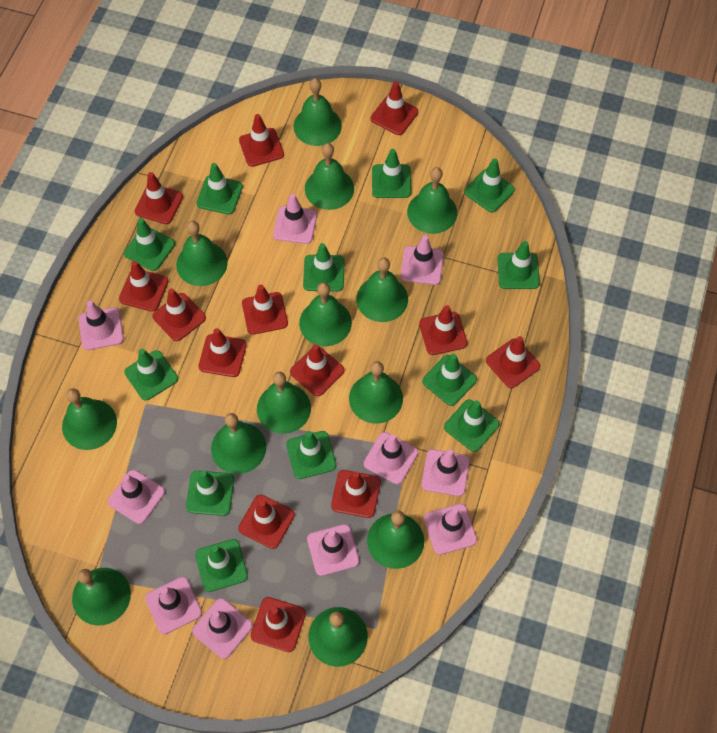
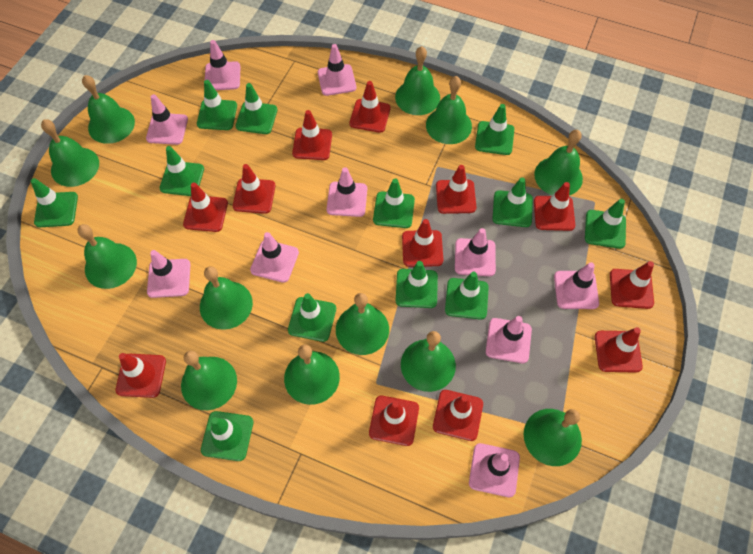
green bell: [62,388,117,450] [72,568,131,625] [176,221,228,286] [211,413,266,474] [257,372,311,434] [293,78,342,146] [299,282,352,346] [305,143,354,210] [309,607,368,667] [349,361,403,424] [356,257,408,322] [367,511,424,569] [407,167,457,234] = 13 -> [41,119,99,187] [77,224,137,289] [82,75,135,144] [181,351,237,410] [200,266,253,330] [284,345,340,405] [336,293,389,355] [395,46,440,115] [401,331,456,392] [426,76,472,144] [524,409,582,466] [534,130,583,196] = 12
red traffic cone: [119,261,168,312] [135,172,183,224] [152,288,206,341] [199,328,247,377] [238,495,295,549] [239,114,284,167] [242,285,288,335] [251,597,306,652] [290,344,345,396] [331,470,381,518] [371,81,418,135] [419,305,467,355] [486,336,540,388] = 13 -> [115,353,166,398] [183,182,228,232] [233,164,275,214] [292,110,332,160] [349,81,390,133] [369,396,419,446] [402,219,443,267] [433,390,483,441] [436,165,476,214] [534,182,575,231] [595,327,643,373] [610,261,654,309] = 12

